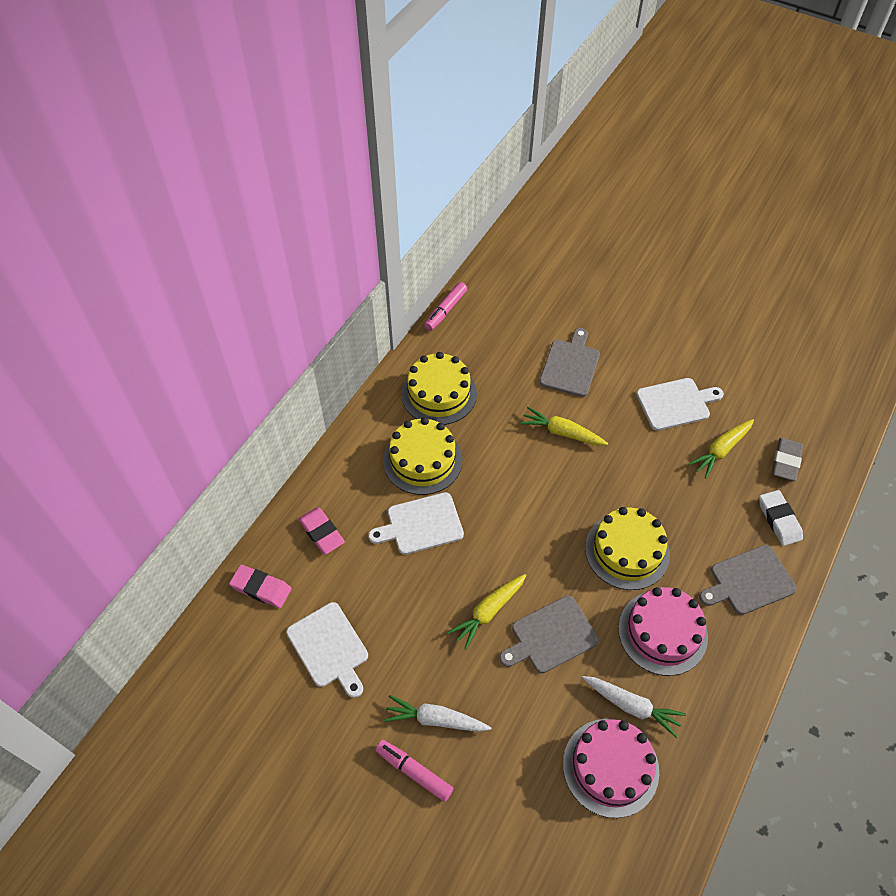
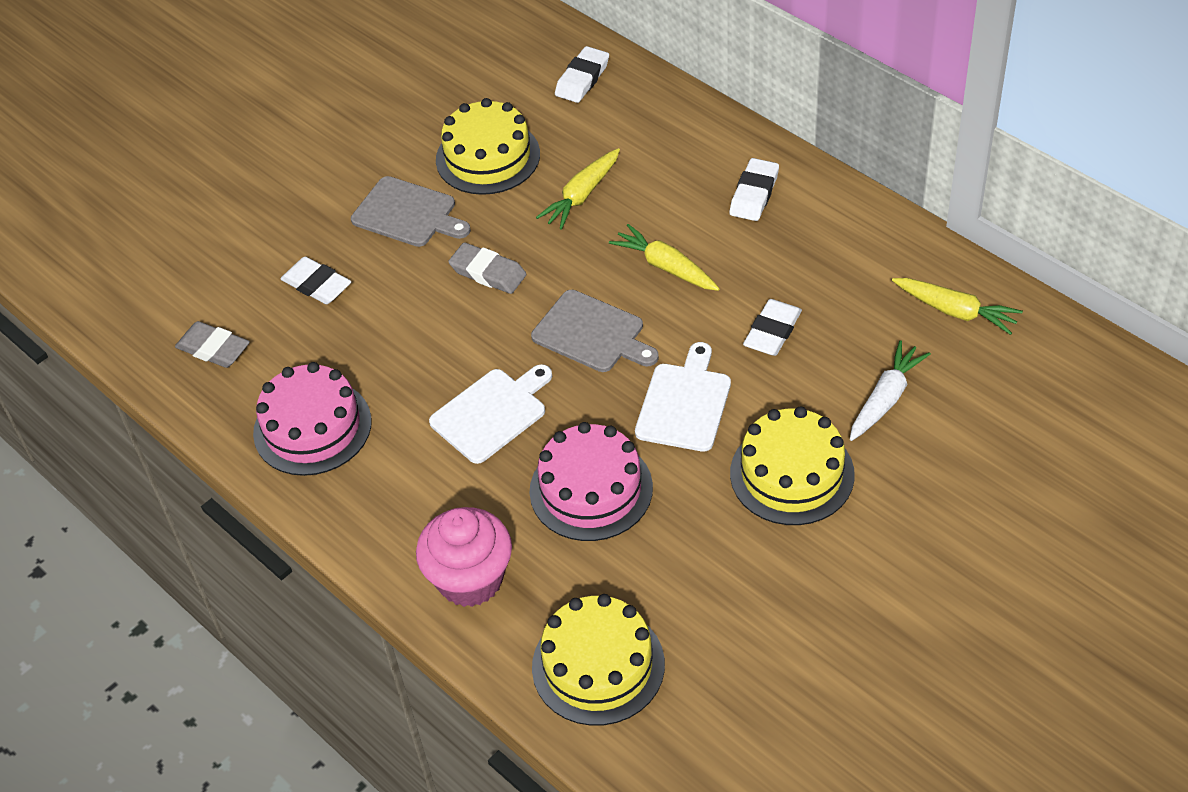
grey cutting board: [499,596,599,673] [539,328,600,397] [699,545,797,615] = 3 -> [351,176,471,247] [531,290,659,372] = 2
grey eraser: [772,438,803,481] = 1 -> [175,321,250,368] [448,242,527,294] = 2
pink cupcake: none = 0 -> [416,507,512,607] = 1
pink eraser: [229,565,291,608] [298,507,345,554] = 2 -> none = 0
pink marker: [376,740,453,802] [424,282,467,331] = 2 -> none = 0
white carrot: [384,695,492,732] [582,676,686,738] = 2 -> [850,340,931,441] = 1
white cutting board: [286,602,368,698] [368,492,464,555] [636,378,724,431] = 3 -> [429,364,552,464] [635,342,731,452] = 2
white eraser: [759,490,803,546] = 1 -> [281,257,351,304] [555,46,609,103] [730,158,779,221] [743,299,802,356] = 4

